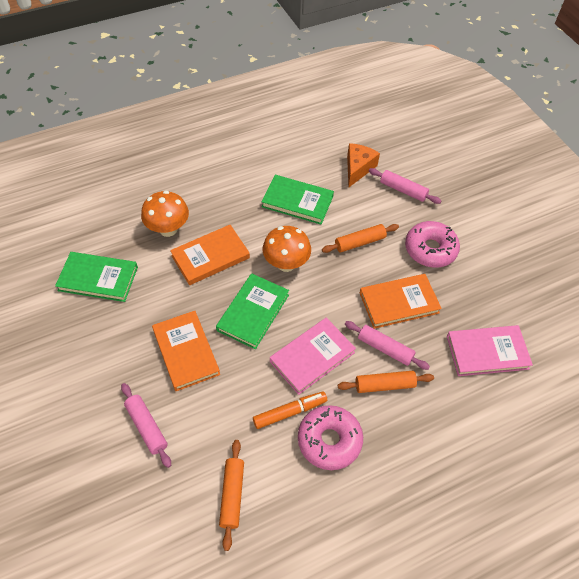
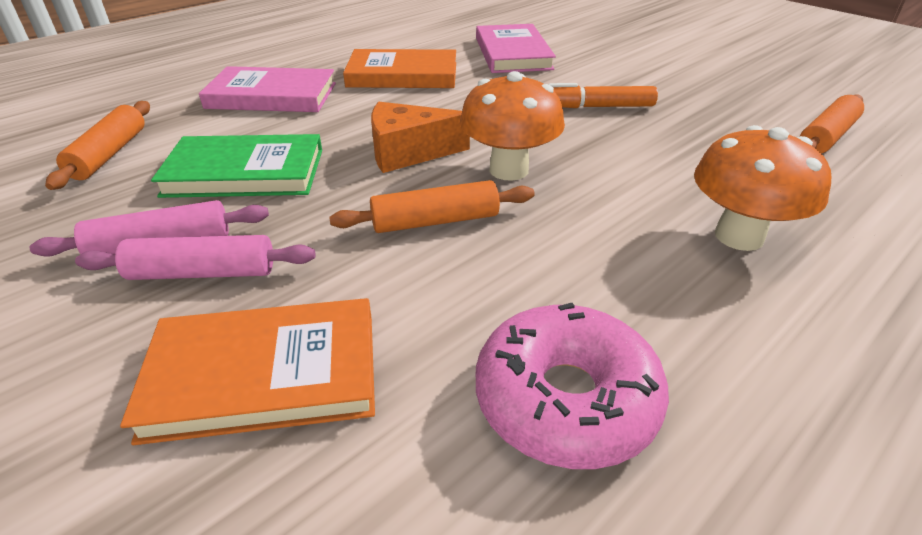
green book: [55,252,138,302] [216,273,289,349] [261,175,334,224] = 3 -> [151,134,322,198] = 1
orange book: [152,311,220,391] [170,225,250,285] [360,274,442,329] = 3 -> [120,298,375,445] [343,49,456,88] = 2
pink donut: [298,405,363,470] [405,221,460,268] = 2 -> [476,303,669,469] = 1
pink rolling pin: [121,383,171,468] [345,321,430,370] [369,168,441,204] = 3 -> [29,200,269,256] [75,235,315,280] = 2

